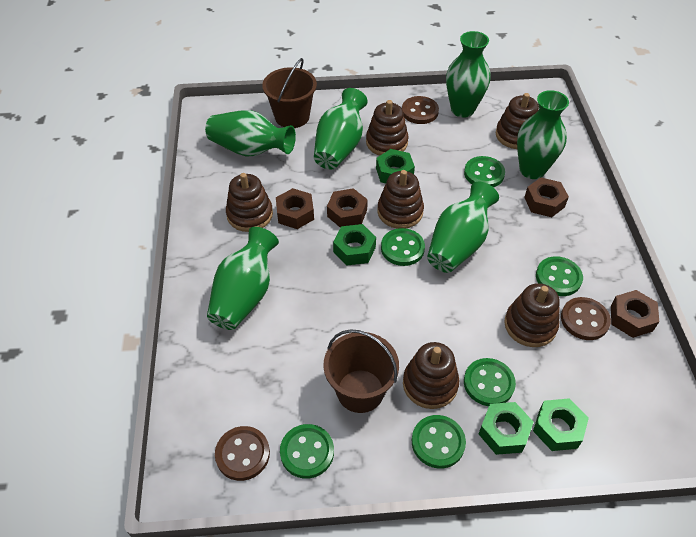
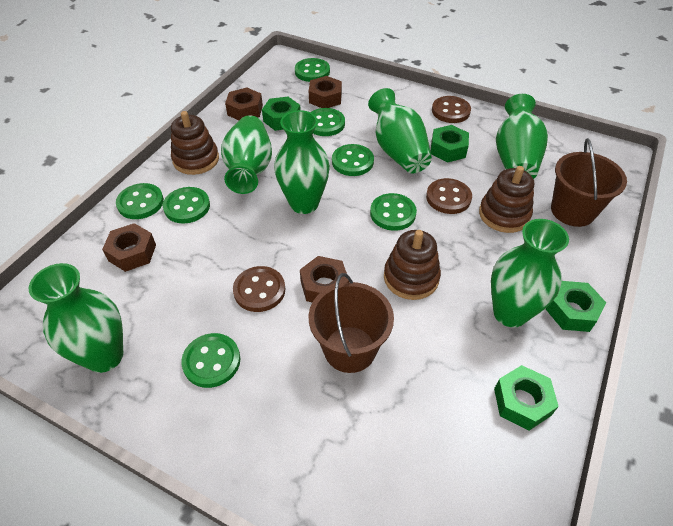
brown stacking toy: [226,173,273,232] [366,100,409,156] [378,170,424,229] [403,342,460,409] [496,93,539,149] [504,283,560,347] = 6 -> [171,111,219,175] [384,230,441,300] [479,166,534,233] = 3
green button: [280,424,334,478] [381,228,425,266] [412,415,466,469] [464,156,505,187] [464,358,516,406] [536,256,583,296] = 6 -> [116,183,164,219] [163,187,210,223] [181,333,240,388] [295,58,330,82] [311,108,345,136] [332,144,374,176] [370,193,417,231] = 7

